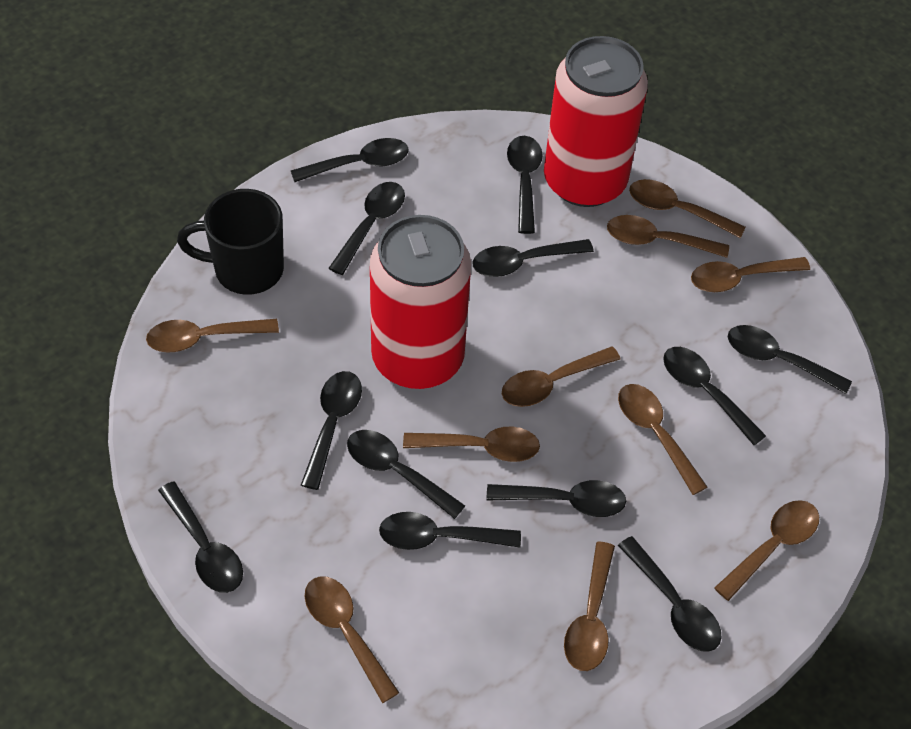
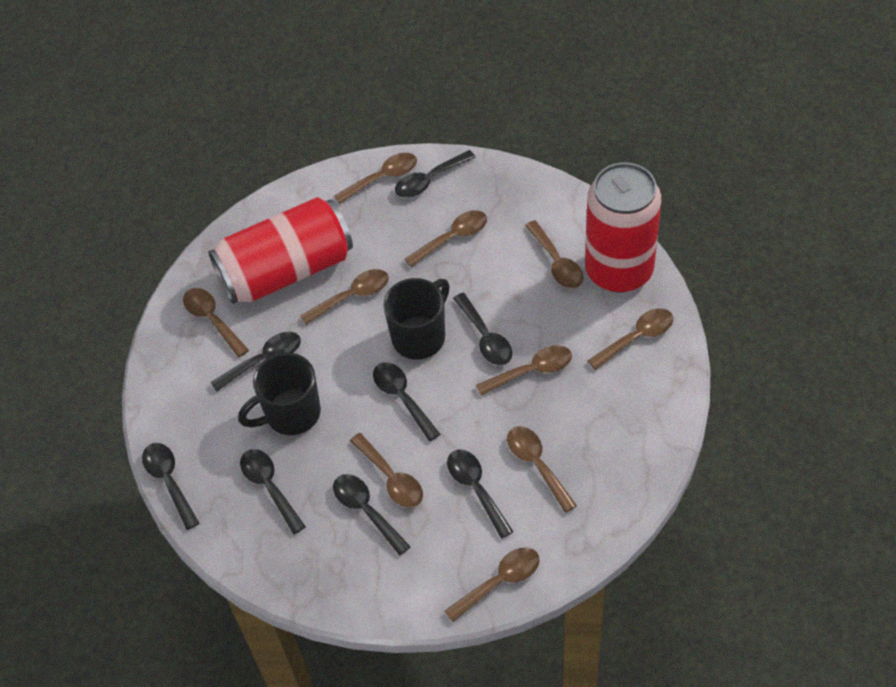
black mug: [177,189,284,295] = 1 -> [238,353,321,435] [383,278,450,360] = 2
black spoon: [158,481,243,593] [291,138,409,182] [301,371,362,490] [328,182,405,275] [347,430,465,519] [379,512,521,550] [472,239,594,277] [487,480,626,517] [507,136,543,234] [618,536,721,652] [663,347,766,445] [728,325,852,394] = 12 -> [142,443,199,530] [210,332,301,392] [240,449,306,534] [333,474,411,556] [373,362,440,441] [395,150,476,198] [447,450,514,539] [453,293,512,365] = 8

